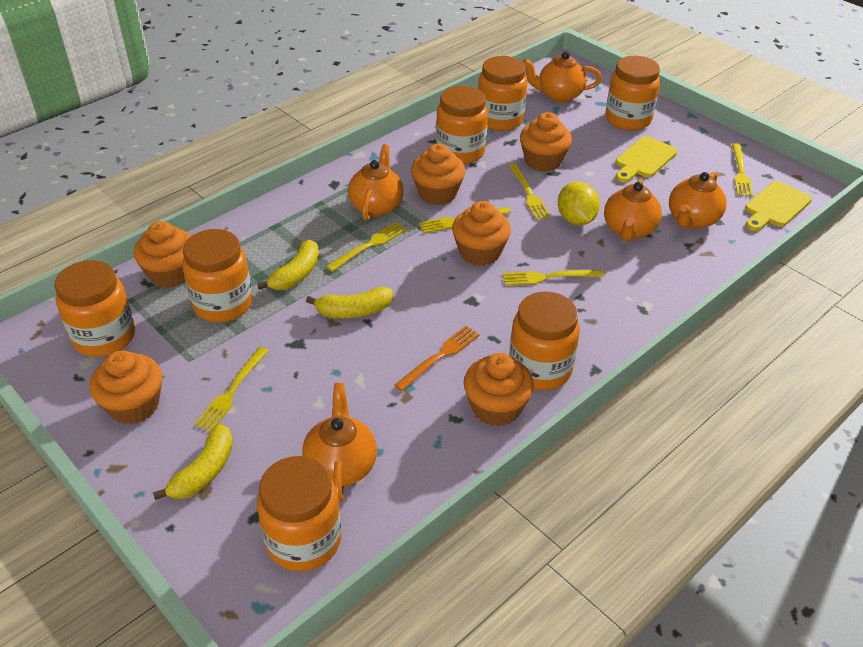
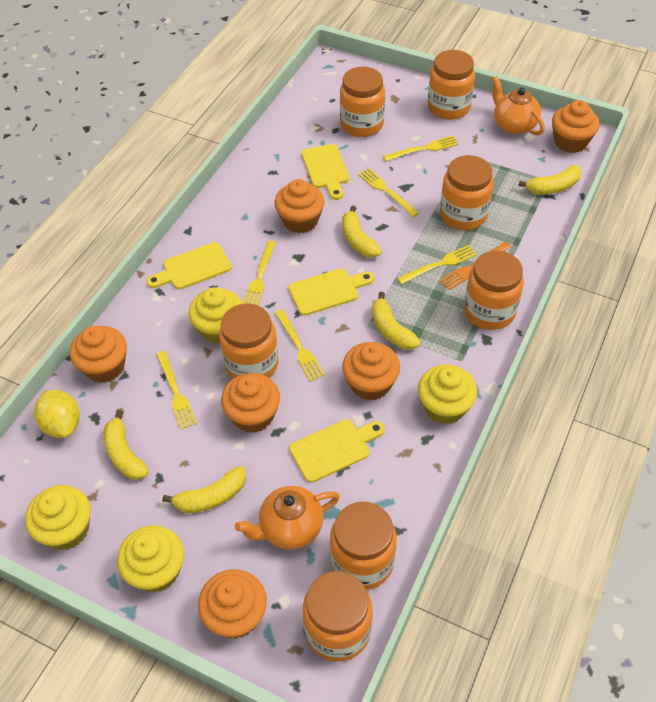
orange teapot: [302,383,377,503] [348,144,403,221] [523,51,602,102] [604,178,662,241] [669,172,727,229] = 5 -> [235,486,340,550] [492,76,545,136] = 2
yellow banana: [153,424,233,500] [257,240,319,290] [306,287,393,318] = 3 -> [103,410,149,480] [162,466,246,513] [342,206,382,258] [372,292,421,350] [518,165,582,195] = 5
yellow cupcake: none = 0 -> [25,485,91,550] [117,525,184,593] [189,287,243,344] [418,365,477,424] = 4
yellow cutting board: [616,136,677,183] [745,181,812,231] = 2 -> [146,242,232,290] [289,269,374,316] [289,419,385,483] [301,144,350,200] = 4

